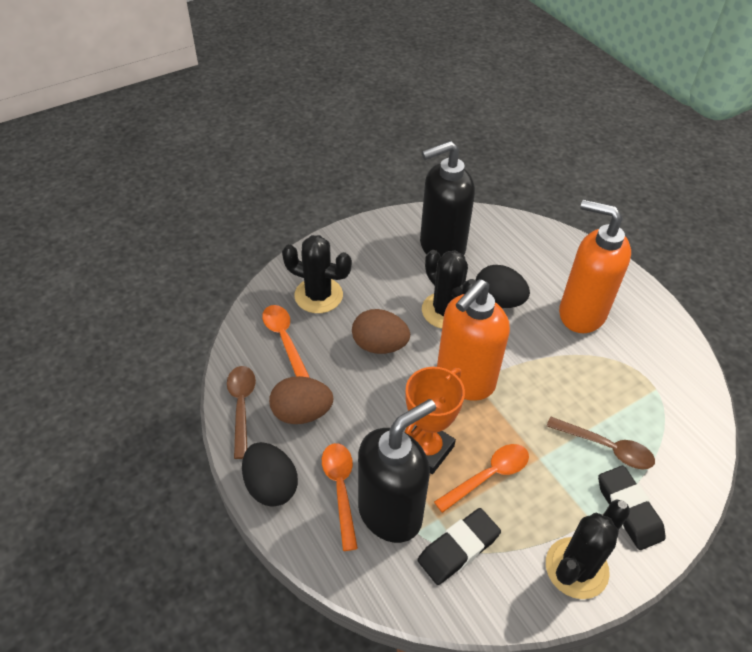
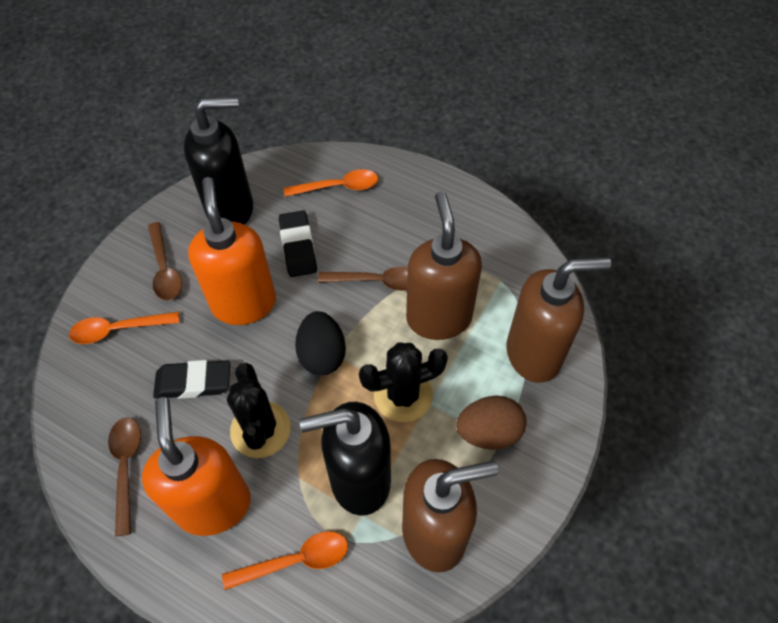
black cactus: [282,235,352,313] [422,250,476,329] [546,499,630,599] = 3 -> [227,363,291,458] [359,342,448,422] = 2
black egg: [242,442,298,507] [475,265,530,308] = 2 -> [295,311,346,376] = 1
brown egg: [269,376,333,424] [352,309,410,354] = 2 -> [456,395,527,450] = 1
brown soap dispenser: none = 0 -> [402,459,498,573] [406,192,482,340] [506,257,611,383] = 3
brown spoon: [227,366,256,459] [547,417,655,469] = 2 -> [108,417,141,536] [148,222,182,301] [318,267,408,291] = 3
orange trophy: [405,367,465,474] = 1 -> none = 0

